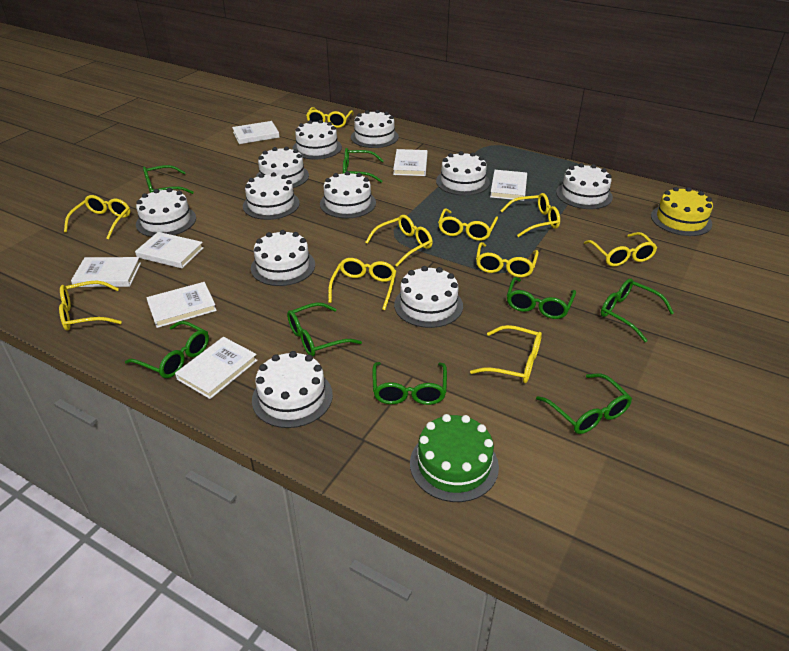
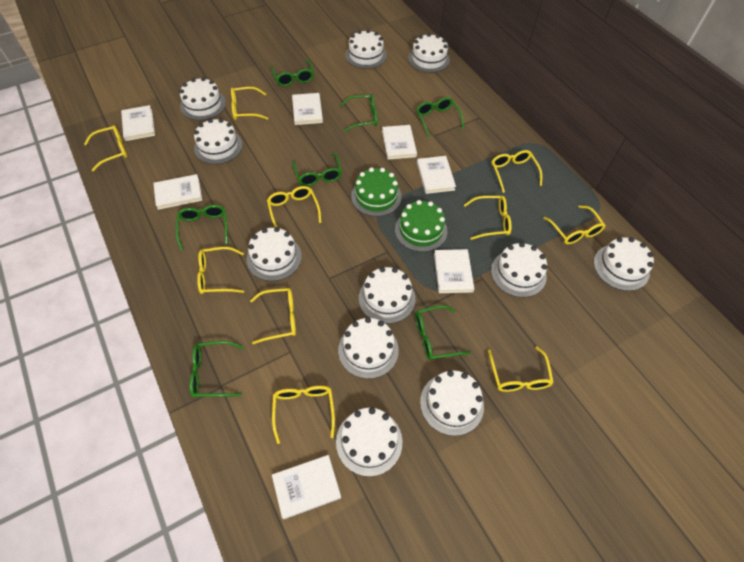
green cake: [410,414,499,502] = 1 -> [351,167,402,216] [395,200,447,252] = 2
green glasses: [125,321,209,378] [143,165,194,194] [287,302,362,357] [343,148,384,183] [372,362,447,405] [507,277,576,319] [536,373,632,434] [601,278,674,342] = 8 -> [176,205,228,251] [190,341,244,397] [271,60,314,86] [292,154,342,186] [340,94,377,132] [415,305,471,360] [416,97,464,138] = 7
yellow cake: [651,187,713,236] = 1 -> none = 0

